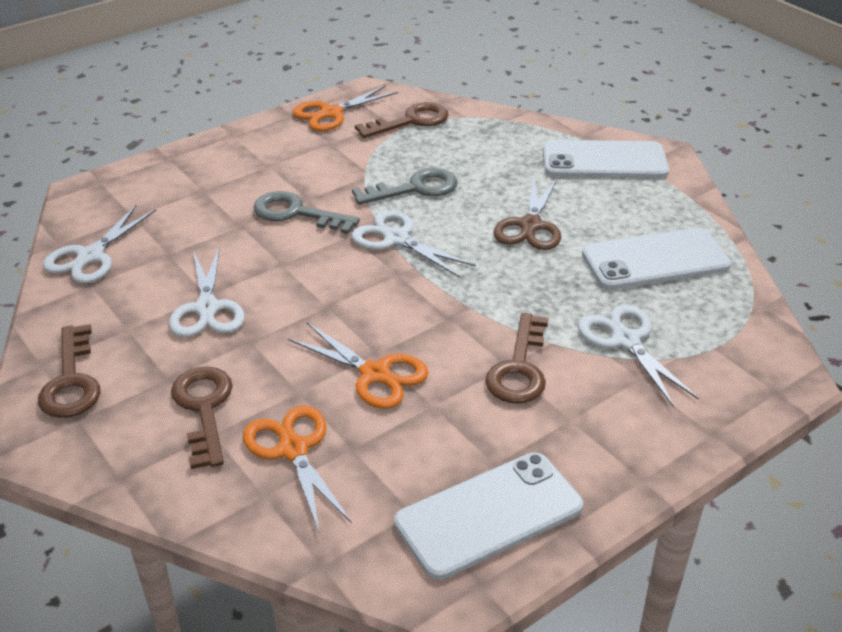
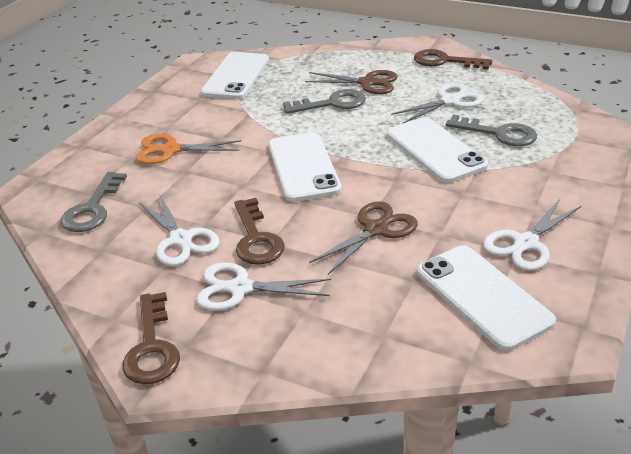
brown key: [38,324,101,418] [171,366,233,469] [355,102,449,138] [485,313,549,403] = 4 -> [122,292,180,384] [234,198,285,265] [414,49,492,70] = 3
brown scissors: [493,178,561,250] = 1 -> [305,70,398,94] [309,201,418,275] = 2
grey key: [254,191,360,234] [352,168,458,205] = 2 -> [61,172,127,232] [283,89,366,114] [446,114,537,146] = 3
orange scissors: [243,406,352,532] [288,323,429,409] [293,85,398,131] = 3 -> [136,134,241,164] = 1
white phone: [394,452,583,580] [543,140,669,178] [582,228,731,290] = 3 -> [201,52,269,99] [268,132,342,202] [387,117,488,183] [417,245,556,351] = 4

